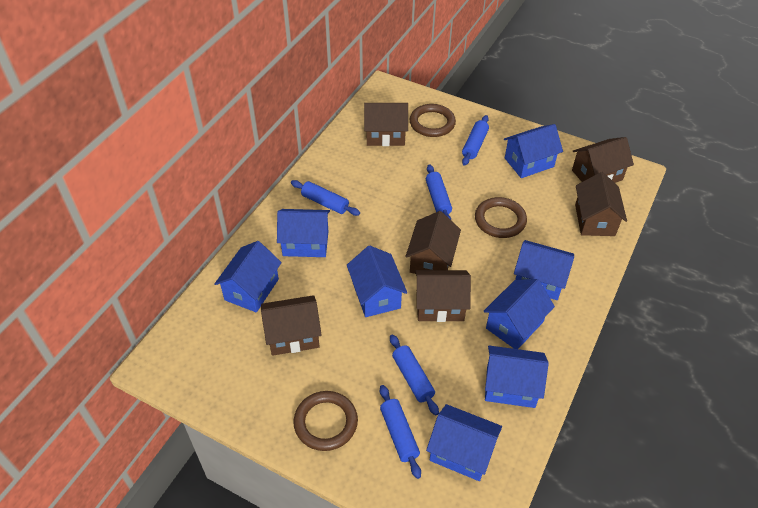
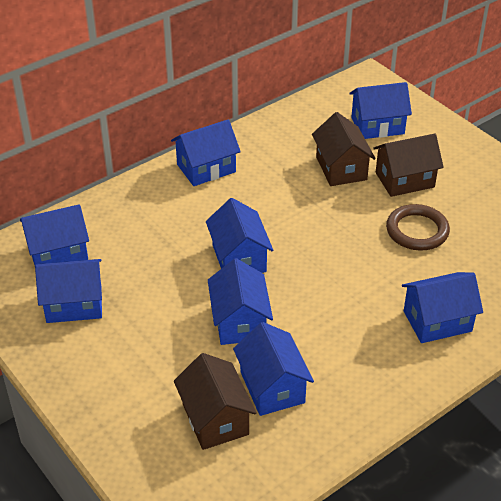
blue rolling pin: [291,180,360,216] [380,385,421,479] [390,334,439,415] [426,164,452,220] [462,115,489,166] = 5 -> none = 0
brown house: [261,295,322,356] [364,103,408,146] [405,211,461,274] [415,270,471,322] [572,137,634,183] [575,172,627,236] = 6 -> [174,353,257,450] [312,112,376,186] [373,134,444,197] = 3
brown ring: [293,391,358,451] [410,104,456,137] [475,197,527,238] = 3 -> [386,204,450,251] = 1

